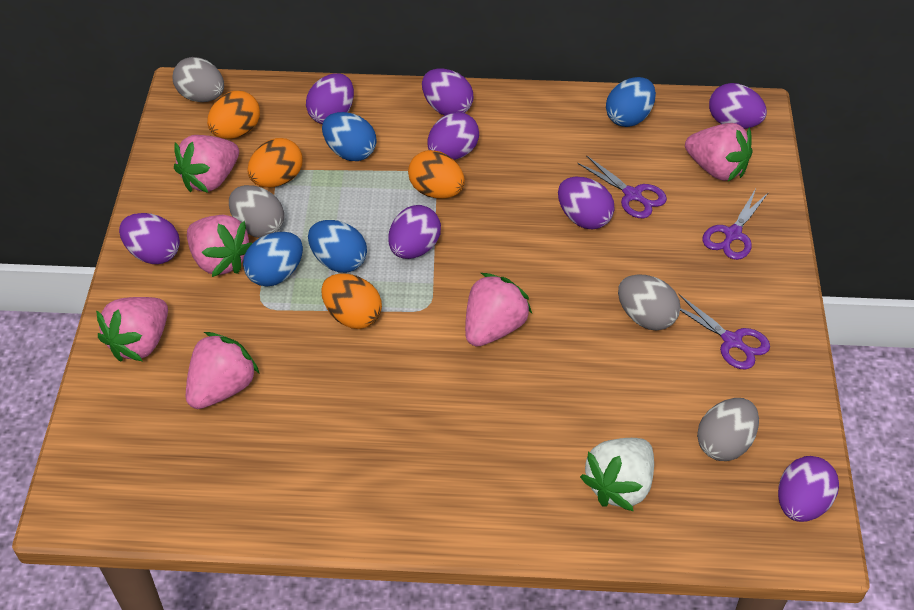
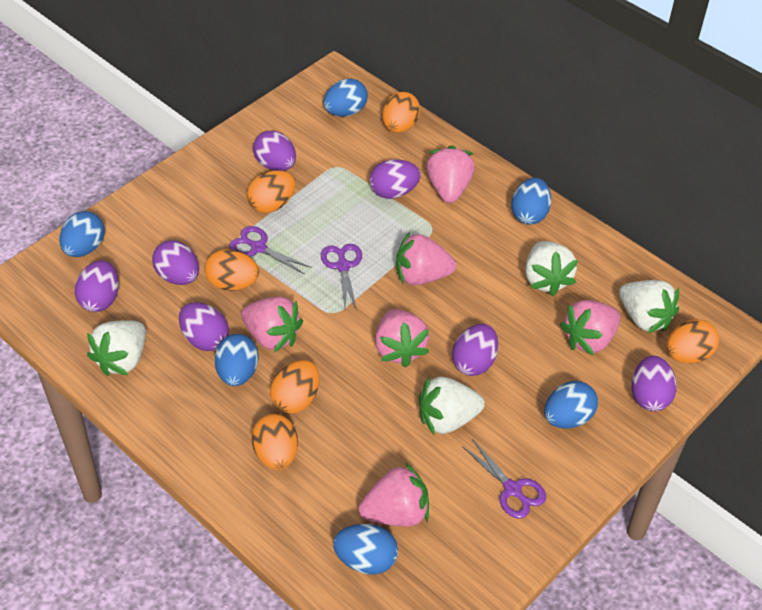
blue egg: [243,232,303,286] [308,220,367,273] [322,112,377,161] [606,77,656,127] = 4 -> [59,211,104,257] [214,334,259,386] [323,78,368,117] [333,524,398,575] [511,178,551,225] [544,381,598,429] = 6
grey egg: [173,57,224,102] [229,185,284,238] [618,274,681,331] [697,398,759,461] = 4 -> none = 0
orange egg: [207,91,260,139] [247,138,302,188] [321,273,382,329] [408,150,465,199] = 4 -> [205,249,259,291] [247,170,295,213] [251,414,298,470] [270,360,319,414] [382,92,420,133] [666,319,719,364] = 6
purple egg: [119,213,180,264] [306,73,354,124] [388,205,441,259] [422,68,473,116] [427,112,479,160] [558,177,615,229] [709,83,767,129] [778,456,839,522] = 8 -> [75,260,119,312] [152,240,199,285] [179,302,229,351] [253,130,296,171] [370,159,421,199] [452,324,498,376] [631,356,677,411] = 7
white strawberry: [580,438,654,512] = 1 -> [87,320,146,376] [419,377,485,436] [525,241,578,296] [619,280,679,333] = 4

